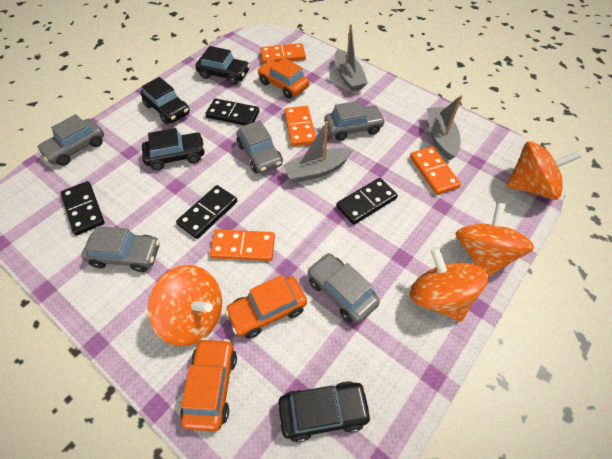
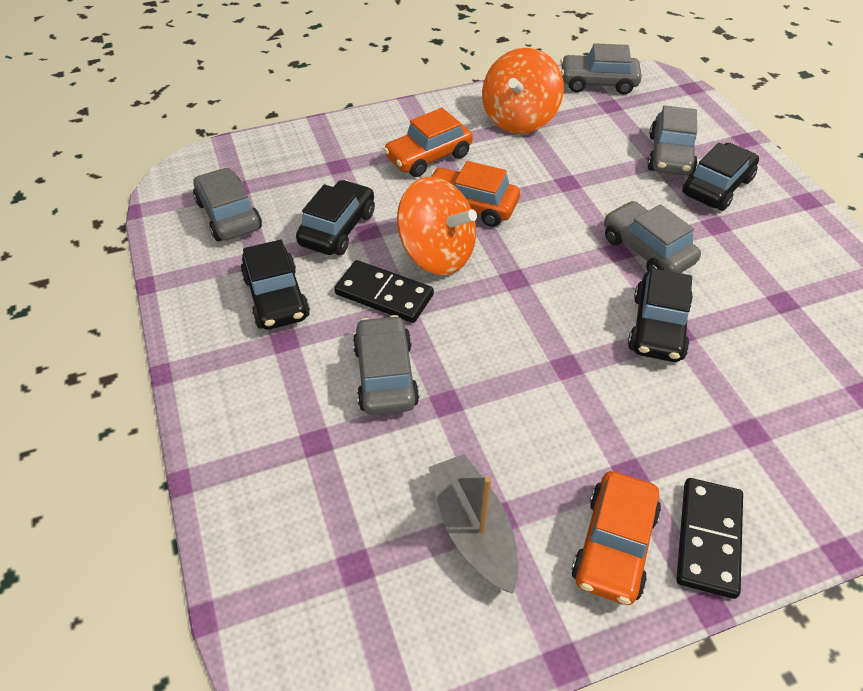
black domino: [61,181,105,236] [176,185,237,239] [205,98,260,125] [336,178,398,225] = 4 -> [334,260,434,323] [677,478,743,599] = 2
grey boat: [283,121,353,183] [335,24,368,91] [427,95,463,160] = 3 -> [428,454,518,594] = 1
orange domino: [210,229,275,261] [260,43,306,64] [284,106,316,147] [410,146,461,195] = 4 -> none = 0
orange spinning top: [148,265,222,346] [410,247,488,322] [456,202,534,278] [506,141,581,200] = 4 -> [397,177,477,275] [482,48,564,134] = 2

